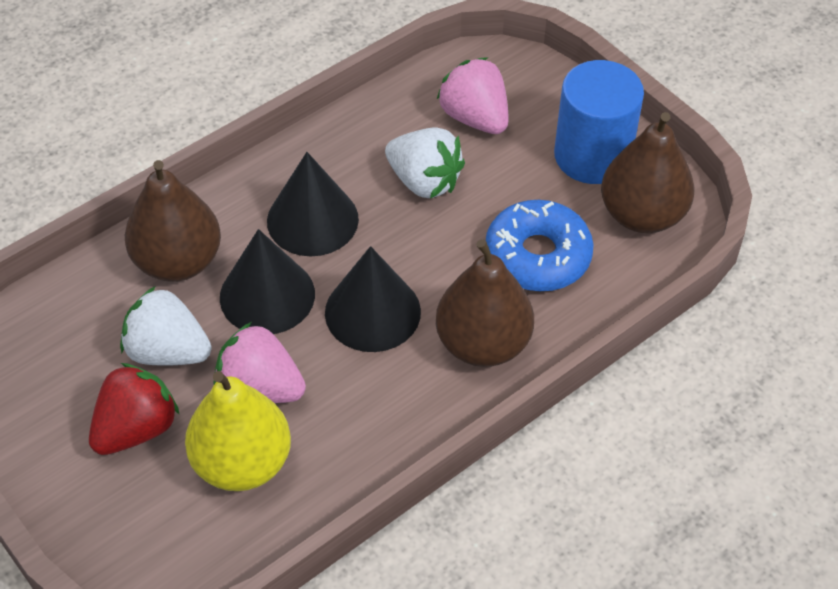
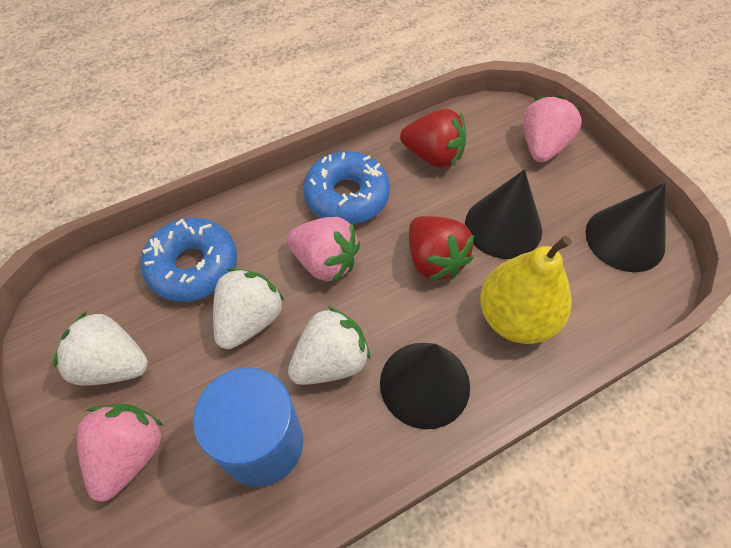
blue donut: [486,200,594,291] = 1 -> [141,218,237,302] [303,151,390,224] = 2
brown pear: [125,160,221,282] [436,239,534,367] [601,112,695,233] = 3 -> none = 0
pink strawberry: [214,322,306,403] [437,57,508,134] = 2 -> [77,404,164,501] [287,217,360,283] [523,96,582,162] = 3
red strawberry: [89,363,180,455] = 1 -> [400,109,466,168] [409,216,474,281] = 2
white strawberry: [120,286,212,366] [385,128,465,198] = 2 -> [53,311,148,386] [213,268,285,349] [288,306,370,385] = 3

